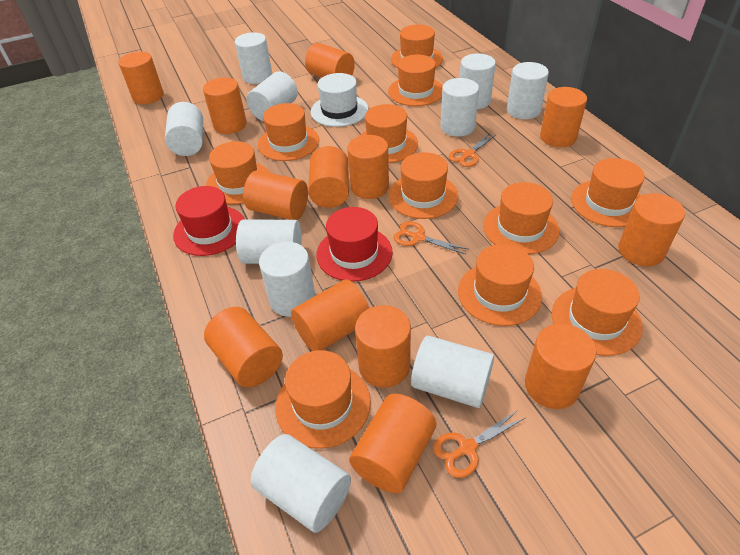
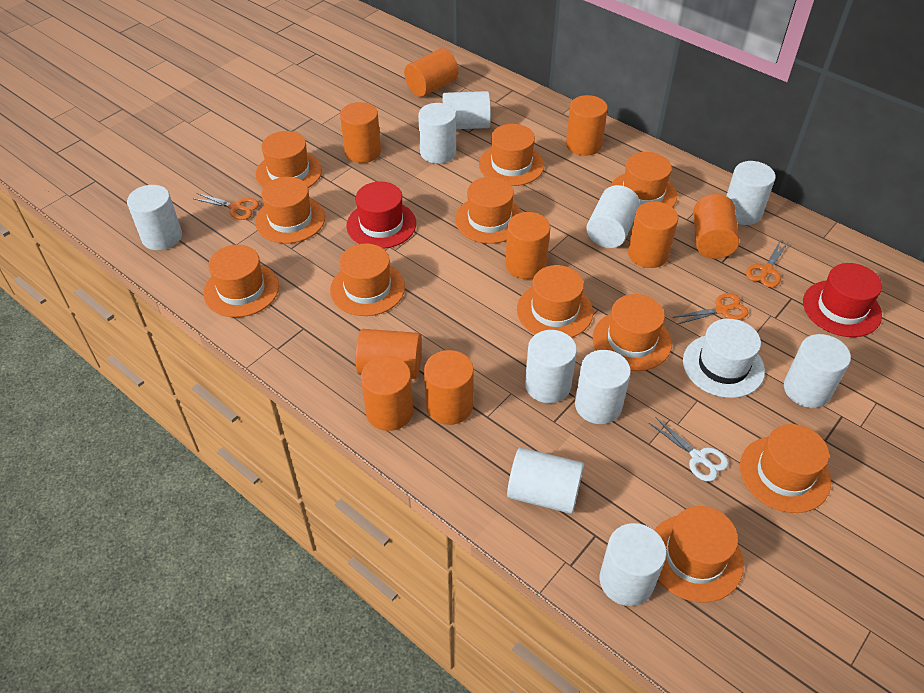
orange cylinder: [118,52,164,104] [203,77,247,134] [204,307,283,388] [243,170,308,220] [291,279,369,351] [305,43,355,78] [308,146,349,208] [347,135,389,199] [349,394,436,493] [355,305,411,388] [525,324,596,409] [540,87,587,147] [618,193,685,266] = 13 -> [340,102,381,163] [356,329,422,379] [361,356,413,431] [404,48,458,97] [424,350,474,425] [505,212,551,279] [566,95,608,156] [628,201,678,268] [693,194,739,259] = 9
white scissors: none = 0 -> [649,417,729,482] = 1

